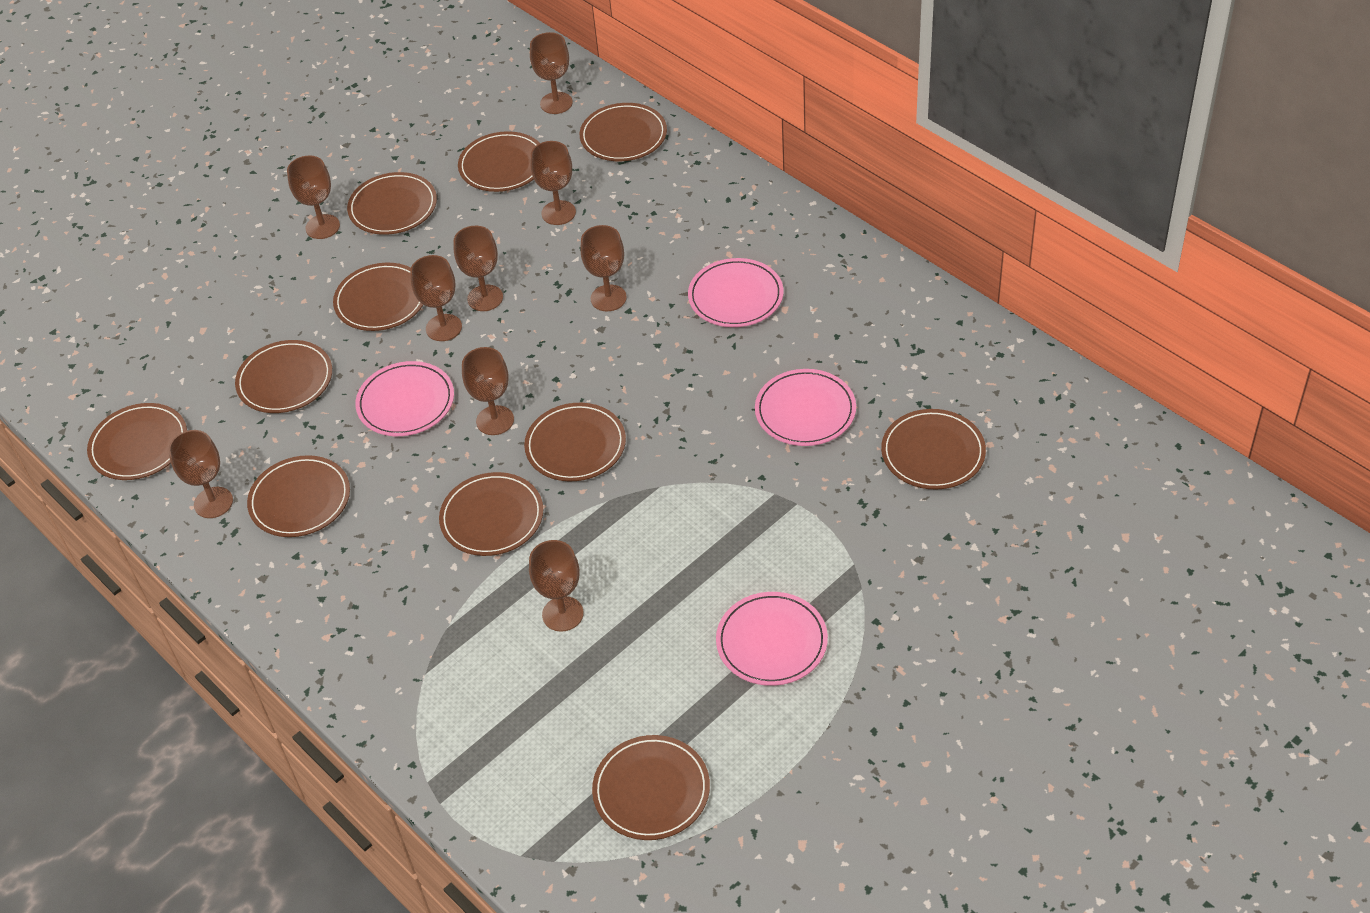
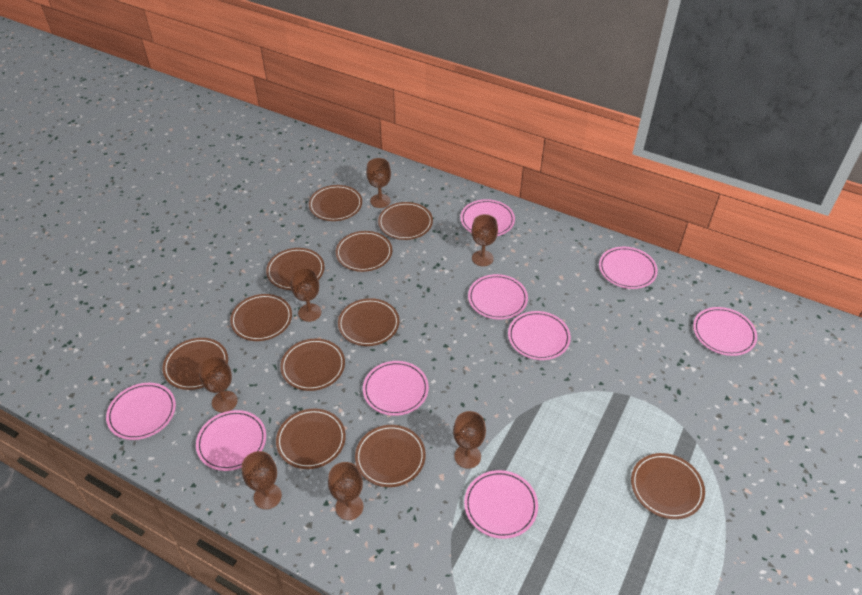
brown goblet: [168,430,233,518] [287,155,340,239] [410,255,462,341] [453,226,503,311] [462,347,514,435] [529,540,584,632] [530,32,573,114] [531,141,576,225] [580,225,627,311] = 9 -> [199,356,238,413] [242,451,282,509] [291,268,321,322] [328,462,364,520] [366,158,391,208] [453,411,486,469] [472,214,498,266] = 7
pink plate: [356,361,454,436] [688,258,783,327] [716,592,828,686] [755,369,856,446] = 4 -> [106,383,176,440] [196,410,266,471] [363,361,429,416] [460,199,515,236] [464,470,538,539] [468,274,528,320] [508,311,571,360] [599,247,658,289] [693,307,757,356] = 9

